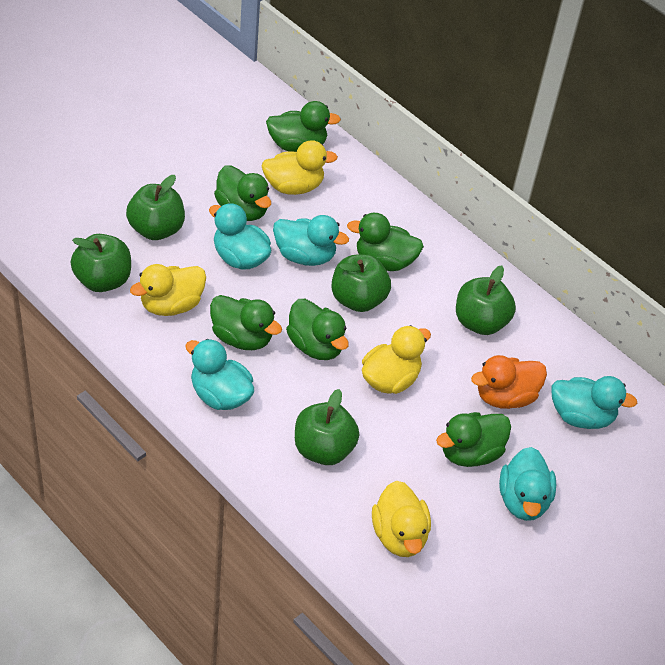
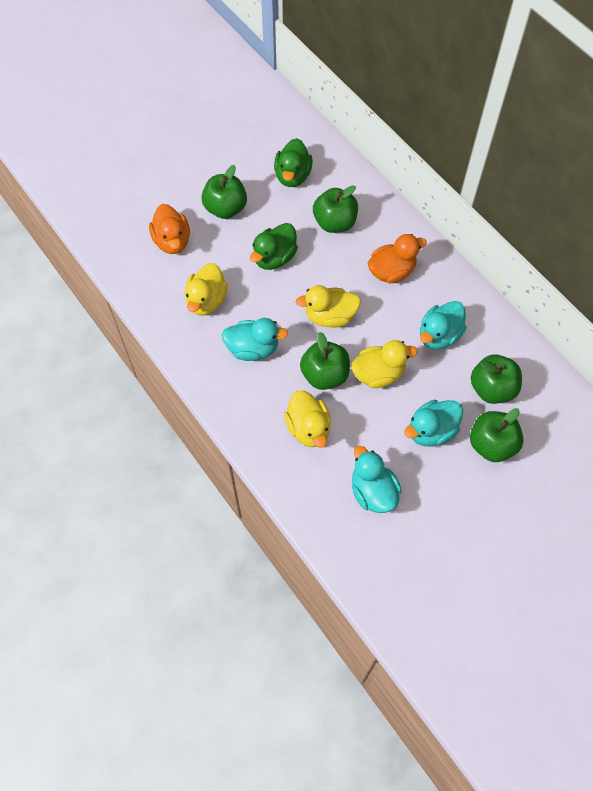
green duck: [210,295,282,350] [214,165,271,221] [266,101,341,152] [286,299,349,360] [347,213,424,271] [436,412,511,467] = 6 -> [250,223,298,270] [274,138,313,187] = 2
orange duck: [471,355,547,409] = 1 -> [149,204,190,254] [367,234,427,284] = 2
turquoise duck: [185,339,254,410] [209,203,271,270] [273,215,349,266] [499,447,556,521] [551,376,637,429] = 5 -> [222,318,288,361] [352,446,402,513] [404,400,463,446] [420,301,467,350] = 4

